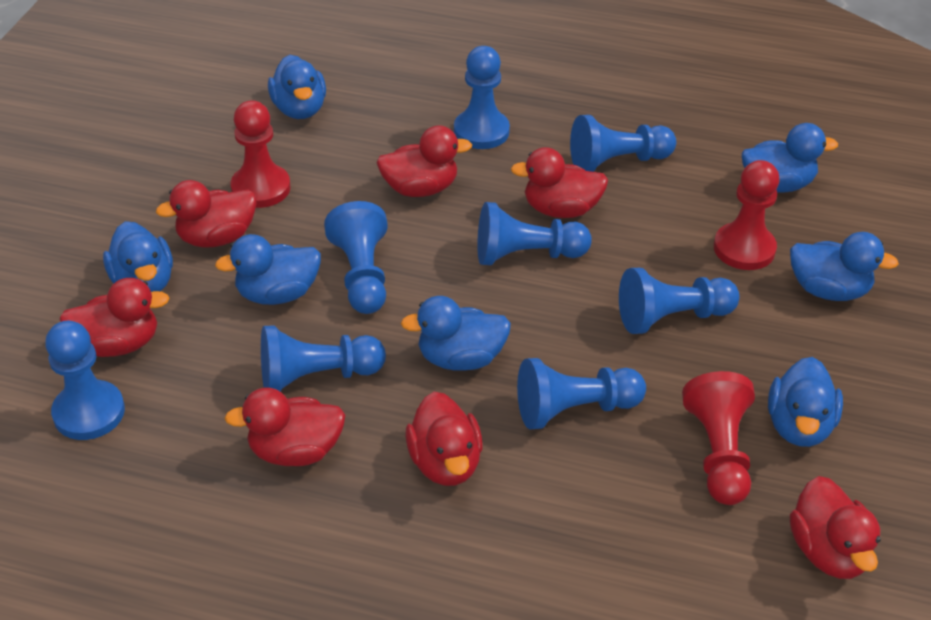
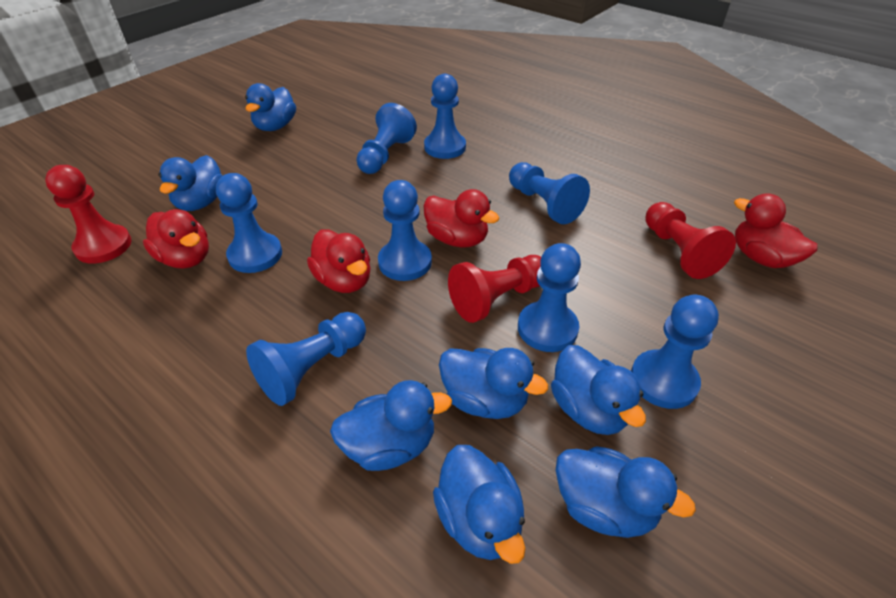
red duck: [59,278,170,357] [156,180,257,248] [224,388,346,466] [377,125,472,197] [405,392,483,486] [511,147,608,218] [790,476,881,579] = 7 -> [143,209,209,269] [307,229,371,293] [423,189,500,247] [734,193,817,268] = 4

